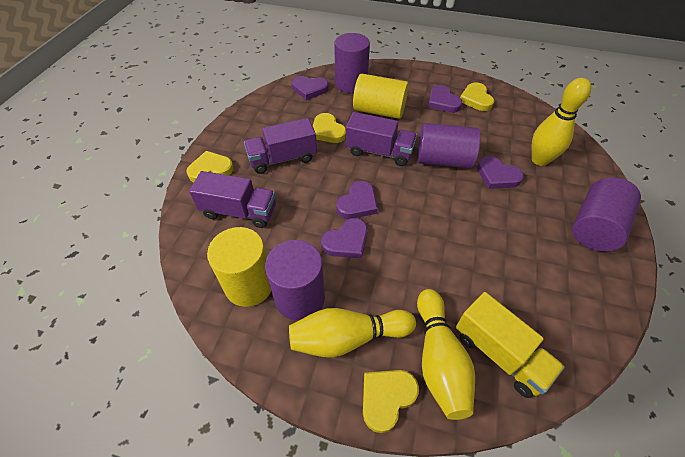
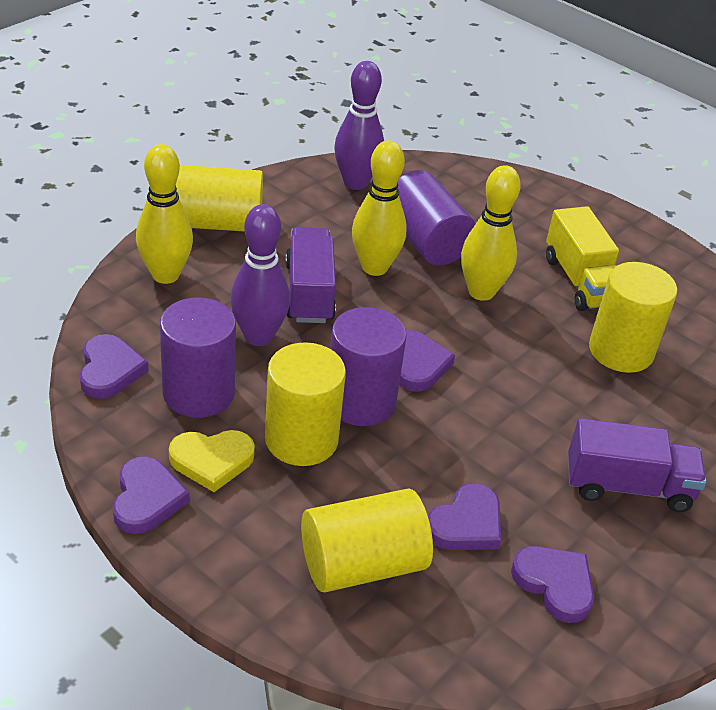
purple bowling pin: none = 0 -> [230,204,290,346] [334,61,384,190] = 2
purple cylinder: [265,240,325,321] [334,33,370,93] [417,123,480,169] [572,177,641,252] = 4 -> [160,297,236,418] [330,307,407,426] [398,170,475,266] = 3
purple truck: [189,171,276,228] [244,118,317,174] [346,112,417,166] = 3 -> [285,227,336,323] [568,418,707,512] = 2
yellow cylinder: [207,227,271,307] [353,74,409,119] = 2 -> [176,165,263,232] [265,342,346,466] [301,488,433,592] [589,262,677,373] = 4
yellow heart: [186,151,234,182] [313,113,346,143] [363,370,419,433] [460,83,494,111] = 4 -> [169,430,255,492] = 1

